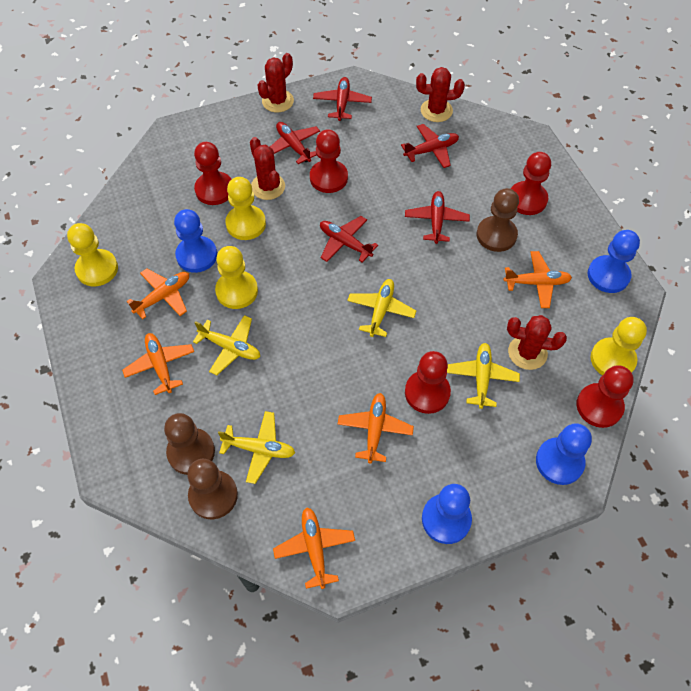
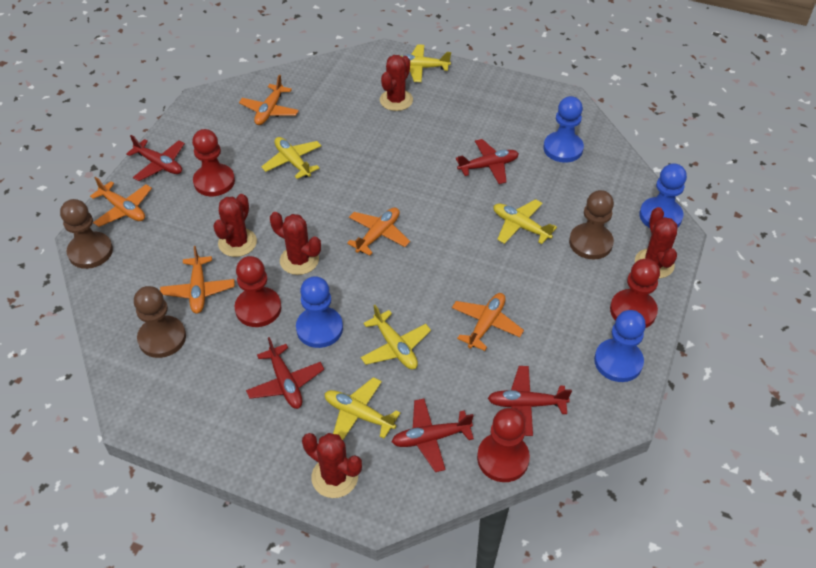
red cactus: [250,137,285,200] [257,53,294,112] [416,67,465,122] [507,315,567,370] = 4 -> [213,194,257,257] [270,212,321,275] [302,433,362,498] [380,55,413,111] [635,207,678,278] = 5
red pawn: [194,142,232,205] [310,129,348,193] [405,351,451,414] [511,152,551,215] [576,365,634,428] = 5 -> [192,129,235,196] [235,256,281,327] [477,408,530,482] [610,259,660,328] = 4
yellow pawn: [67,223,118,286] [215,246,258,309] [225,177,266,240] [591,317,647,375] = 4 -> none = 0
yellow plane: [193,315,260,375] [218,411,295,484] [347,279,416,337] [447,343,520,409] = 4 -> [261,137,321,179] [325,377,400,440] [361,305,431,369] [401,45,451,82] [494,199,557,244] = 5

